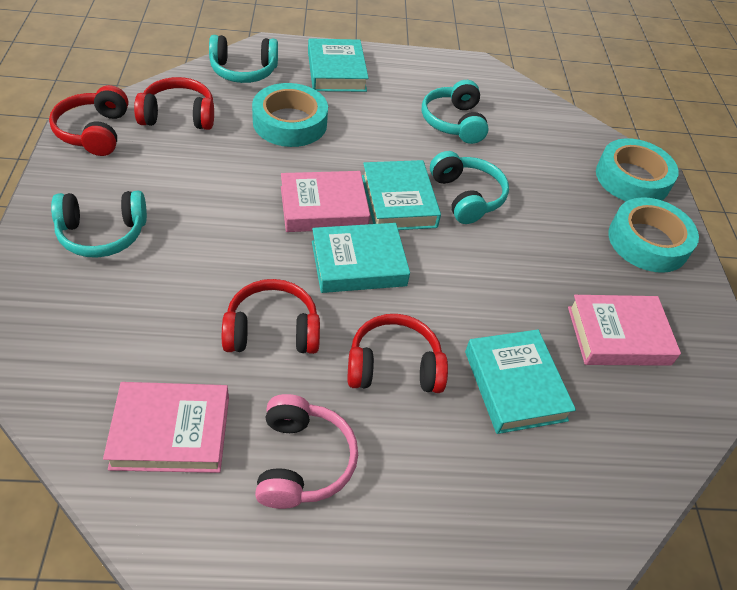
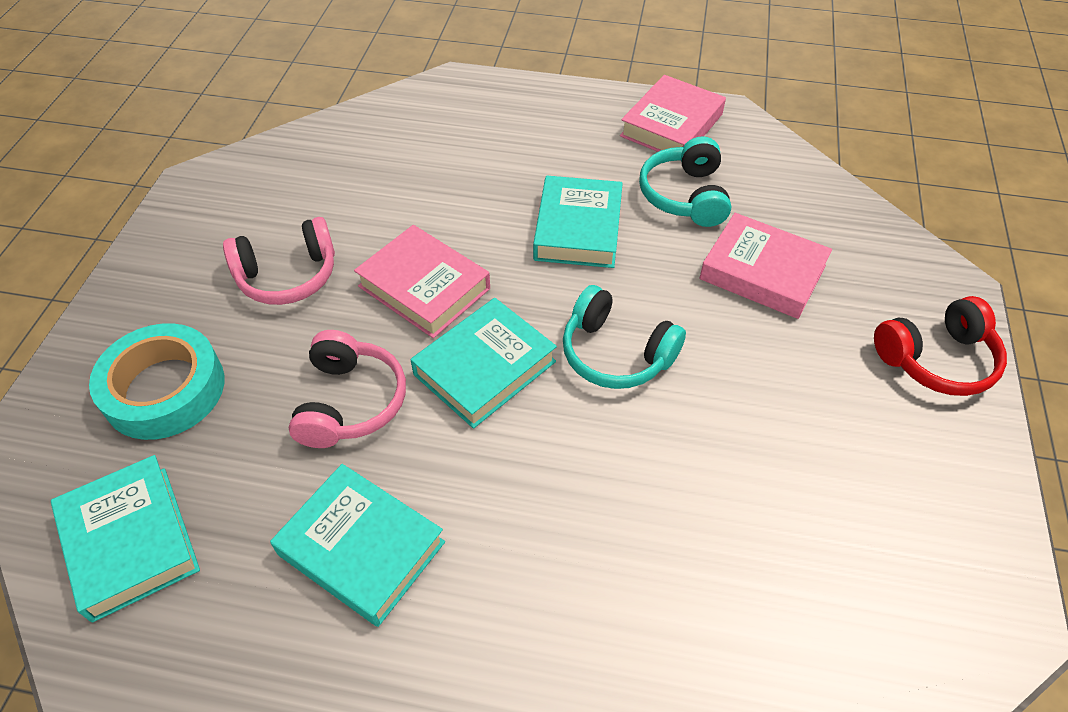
pink headphones: [255,394,358,509] = 1 -> [223,217,335,305] [289,330,406,448] = 2
red headphones: [49,85,128,156] [134,77,214,130] [222,279,320,354] [348,314,448,393] = 4 -> [874,296,1007,396] = 1
turquoise headphones: [51,191,147,258] [209,35,278,83] [422,80,489,144] [430,151,509,224] = 4 -> [563,285,686,389] [639,136,731,227] = 2
turquoise tape: [252,83,328,147] [596,138,679,201] [608,197,699,273] = 3 -> [89,323,224,440] = 1

